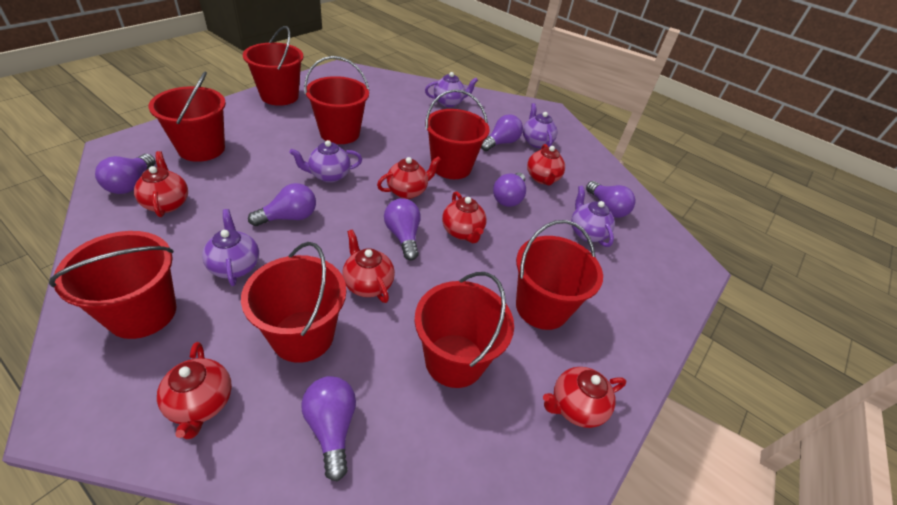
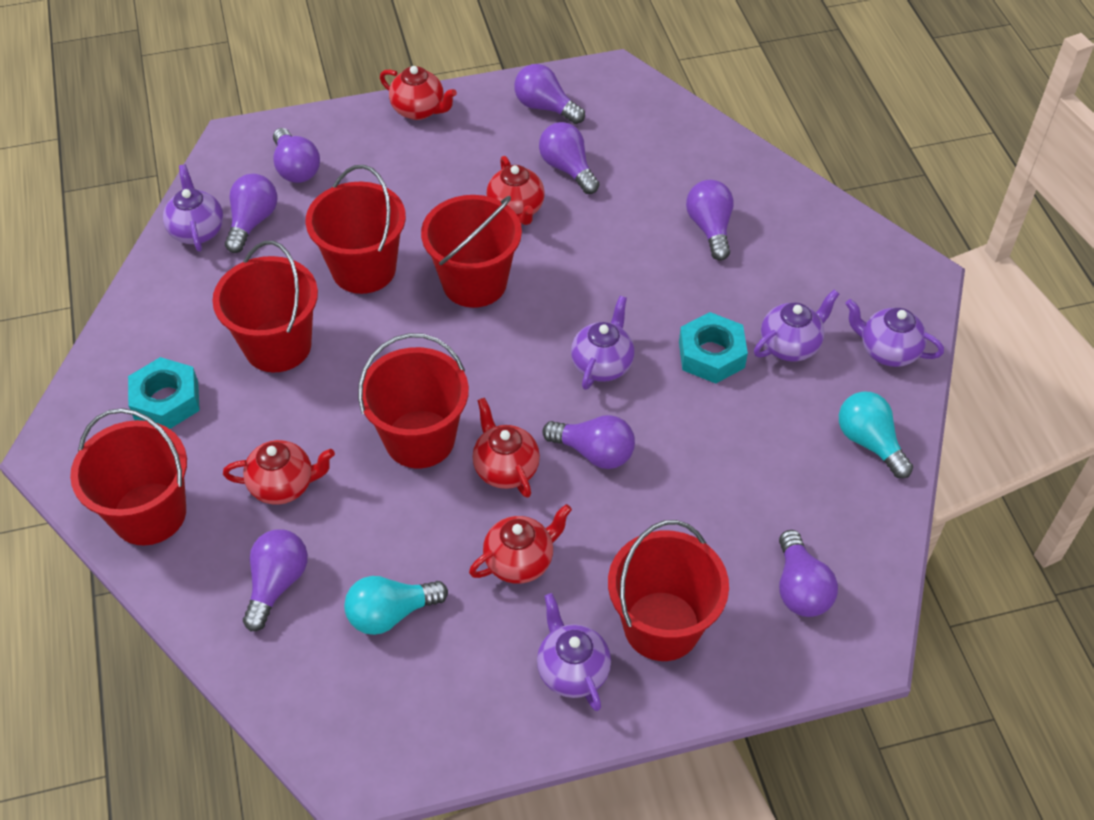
purple light bulb: [95,154,155,194] [248,183,316,226] [302,376,356,482] [384,198,421,261] [481,114,523,151] [493,173,526,207] [586,181,635,218] = 7 -> [225,174,277,253] [243,529,308,631] [273,128,320,183] [514,64,585,124] [539,122,599,194] [542,415,635,469] [686,180,734,261] [779,530,838,617] = 8
red bucket: [49,231,177,339] [148,71,226,162] [241,242,346,363] [243,26,304,106] [304,56,369,144] [415,272,514,388] [425,89,490,179] [516,220,603,330] = 8 -> [70,408,187,546] [212,241,318,372] [305,165,406,294] [358,333,469,468] [421,195,522,308] [608,520,729,661] = 6
red teapot: [134,151,188,217] [157,342,232,439] [342,229,395,303] [377,156,441,199] [442,191,487,243] [527,144,565,185] [543,367,626,428] = 7 -> [223,440,335,505] [380,66,457,120] [469,504,572,584] [473,398,540,498] [486,156,545,225] = 5
turquoise light bulb: none = 0 -> [344,576,448,635] [839,391,913,478] = 2
turquoise nut: none = 0 -> [128,357,200,429] [679,312,748,384] = 2

